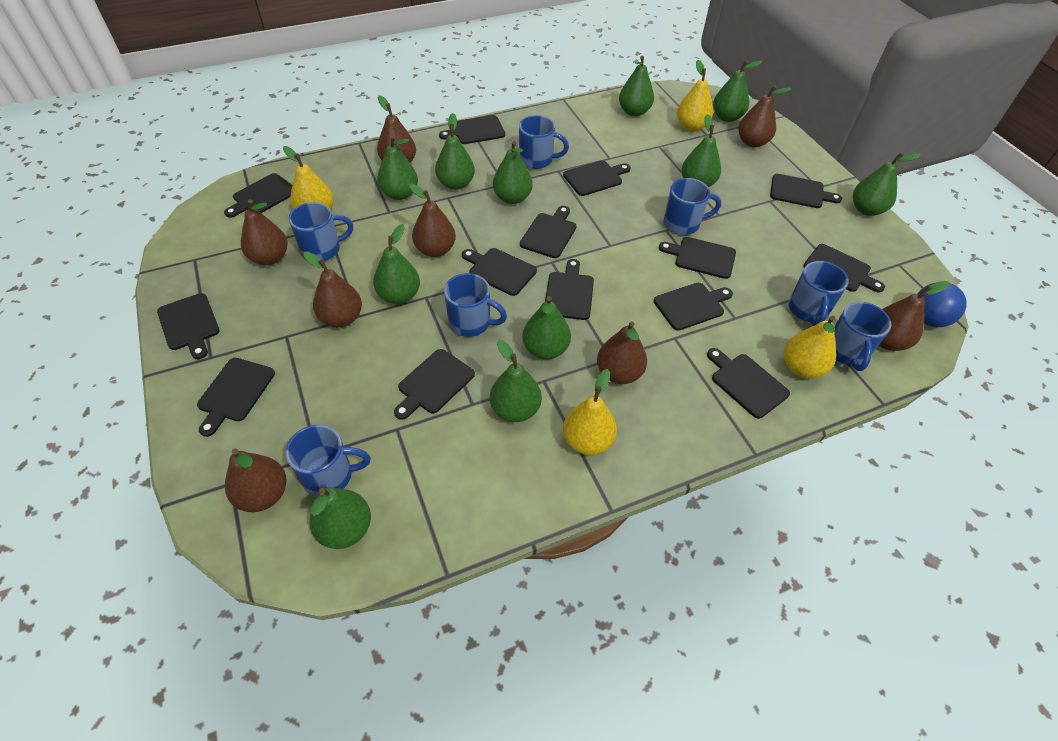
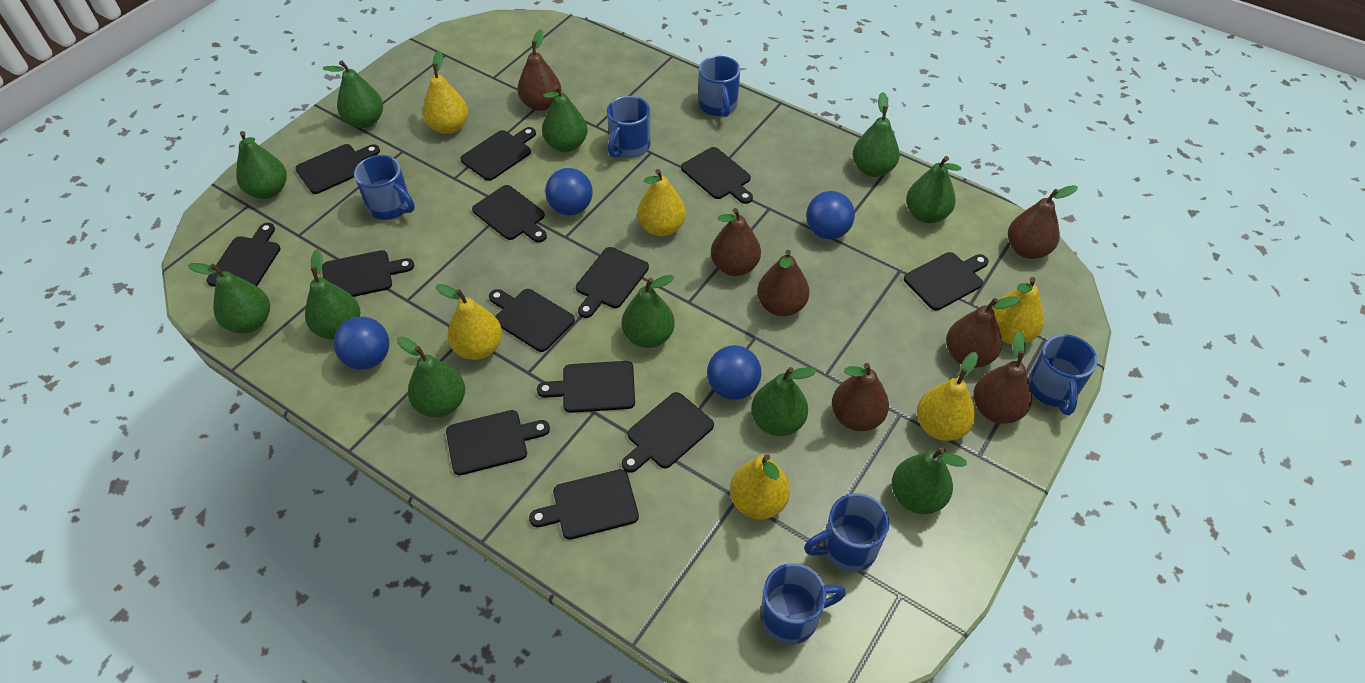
black cutting board: [157,293,219,359] [197,358,275,437] [224,173,292,218] [394,349,475,420] [439,115,505,144] [462,248,537,296] [520,206,576,258] [545,259,594,320] [563,160,631,196] [654,283,733,331] [659,237,736,279] [707,348,790,419] [770,174,842,208] [804,244,885,293] = 14 -> [206,223,281,287] [295,144,380,194] [322,250,414,297] [446,410,550,475] [460,127,536,181] [472,185,547,242] [489,289,575,352] [529,469,639,540] [537,361,635,413] [576,247,649,318] [622,392,714,473] [681,147,753,204] [904,252,989,311] = 13
blue ball: [917,283,967,327] = 1 -> [333,317,389,370] [545,168,593,215] [707,345,761,400] [806,191,855,239] = 4
blue mug: [286,425,371,497] [289,202,353,261] [444,273,507,337] [519,115,569,169] [664,178,721,235] [789,261,849,326] [834,302,891,371] = 7 -> [354,155,415,220] [607,96,650,158] [699,56,740,117] [761,563,846,645] [804,493,889,572] [1028,334,1098,415] = 6
brown pear: [225,448,286,512] [241,199,288,265] [303,251,362,328] [377,95,416,163] [409,183,456,257] [597,321,647,384] [738,86,792,147] [879,281,949,351] = 8 -> [517,29,561,111] [711,208,761,276] [757,250,809,316] [832,363,889,431] [946,296,1020,368] [973,331,1032,424] [1008,185,1078,259] = 7
yellow pear: [283,146,334,210] [563,369,617,455] [677,60,713,131] [784,316,836,379] = 4 -> [423,51,468,134] [436,284,502,360] [637,169,686,236] [730,454,790,519] [917,352,978,441] [992,277,1044,344] = 6

